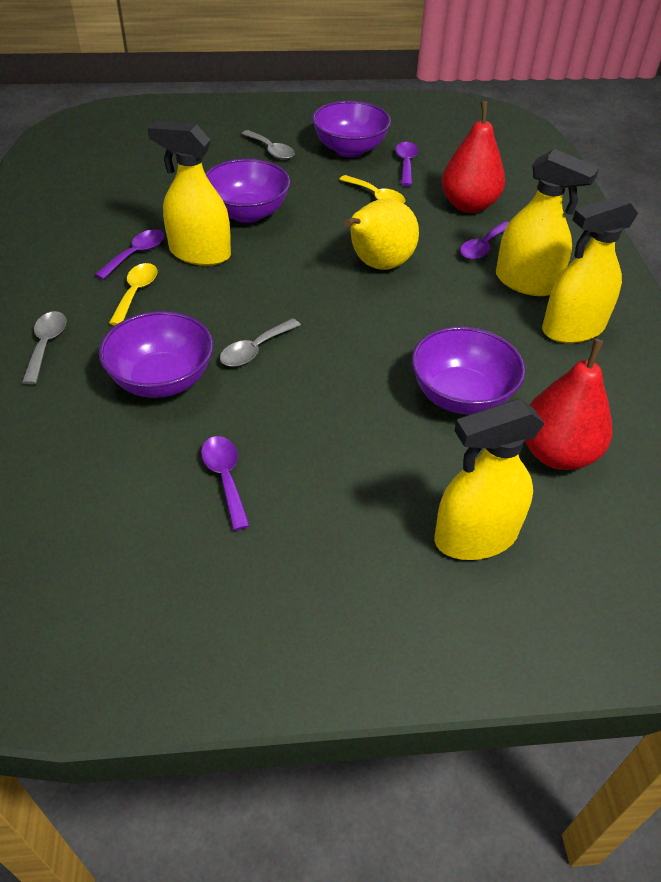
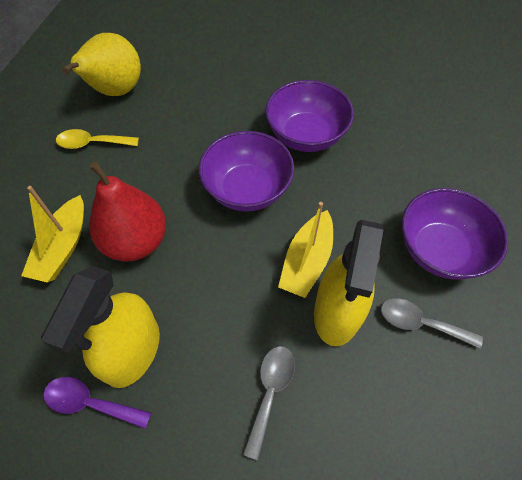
grey spoon: [22,311,67,384] [220,318,301,367] [241,130,295,160] = 3 -> [243,346,295,460] [381,298,483,349] = 2
purple bowl: [99,311,213,398] [205,159,290,223] [312,101,391,157] [412,327,525,415] = 4 -> [199,131,294,211] [265,80,354,152] [402,188,508,280] = 3
purple spoon: [95,230,165,280] [201,436,250,530] [395,142,419,186] [460,221,509,260] = 4 -> [44,377,151,429] = 1
red pear: [442,101,505,213] [525,339,612,470] = 2 -> [89,161,166,262] = 1
yellow boat: none = 0 -> [21,186,84,282] [278,202,333,298] = 2
yellow spoon: [109,263,157,325] [339,175,405,203] = 2 -> [56,129,139,149] = 1
yellow spray bottle: [148,121,231,266] [434,399,545,560] [496,149,599,296] [542,195,638,343] = 4 -> [41,266,160,388] [314,220,383,346] = 2

